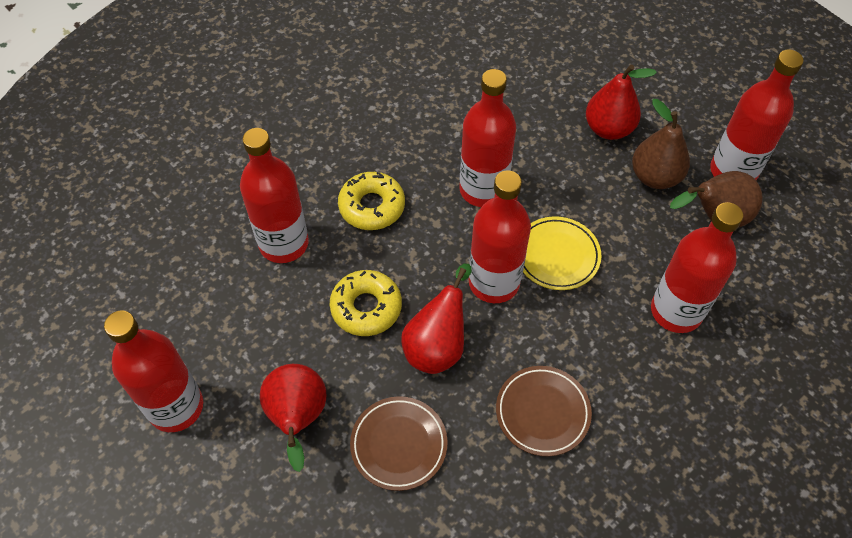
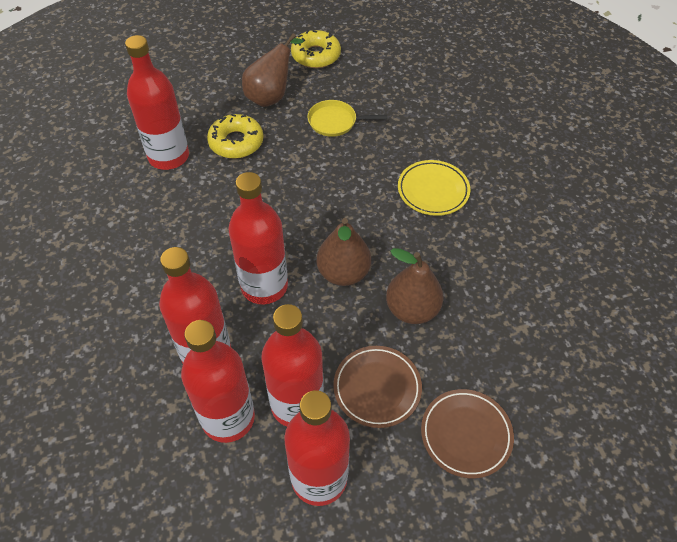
brown pear: [632,99,690,189] [670,171,763,228] = 2 -> [242,33,304,107] [317,218,371,286] [386,248,444,324] = 3
red pear: [260,364,326,472] [401,264,472,374] [586,64,657,140] = 3 -> none = 0
yellow pan: none = 0 -> [308,100,387,137] = 1

